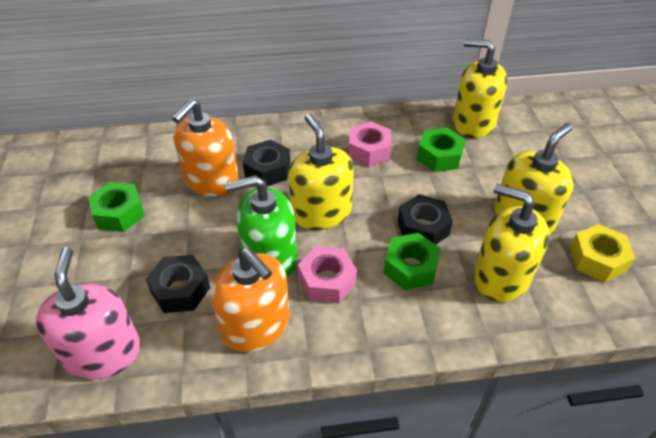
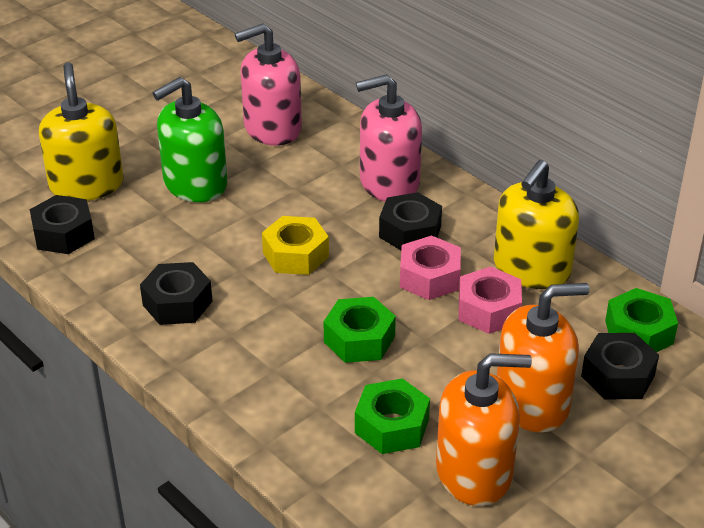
black nut: [146,255,210,313] [243,140,290,186] [397,195,453,245] = 3 -> [30,195,95,254] [140,262,212,325] [379,192,442,250] [581,333,659,399] = 4
pink soap dispenser: [36,247,141,380] = 1 -> [235,23,302,146] [356,74,422,201] = 2
yellow soap dispenser: [288,114,354,230] [453,39,507,138] [474,184,549,302] [494,123,574,235] = 4 -> [39,62,123,201] [494,160,579,289] = 2

